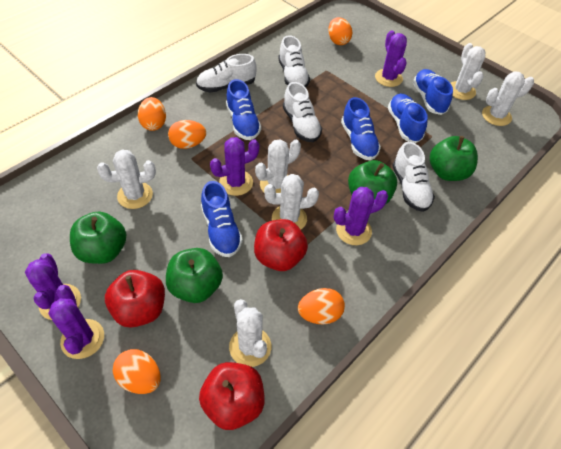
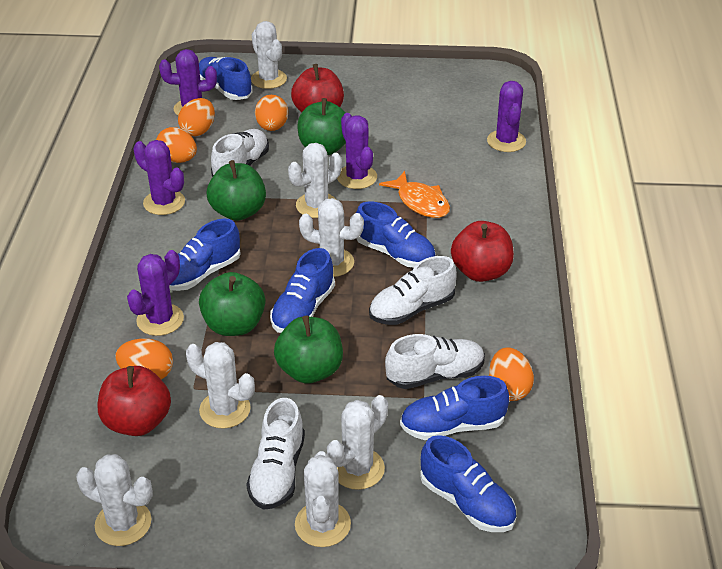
blue shoe: [201,181,243,257] [226,79,261,140] [341,97,381,160] [388,94,428,143] [413,69,453,115] = 5 -> [169,218,241,291] [199,57,253,100] [270,248,335,333] [356,201,436,268] [400,376,509,440] [420,435,516,532] = 6
orange fish: none = 0 -> [379,171,450,218] = 1
white cactus: [97,150,156,209] [229,299,271,367] [255,139,301,193] [264,174,319,230] [451,43,485,100] [482,71,534,126] = 6 -> [76,454,153,546] [186,342,255,429] [251,21,287,89] [288,143,342,218] [295,451,351,547] [299,198,364,277] [327,395,388,490] = 7

